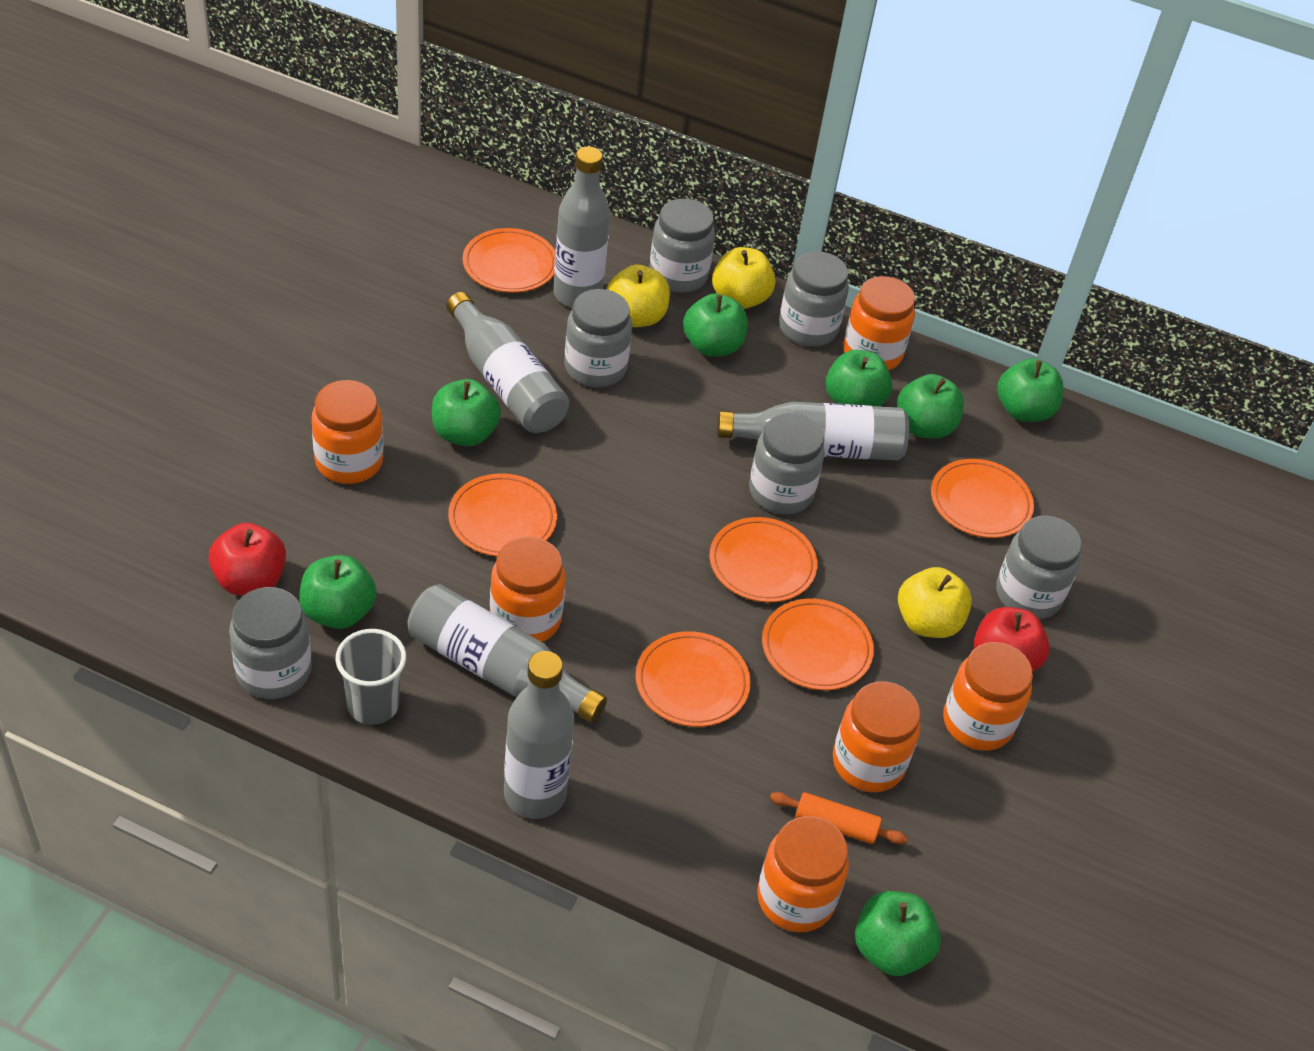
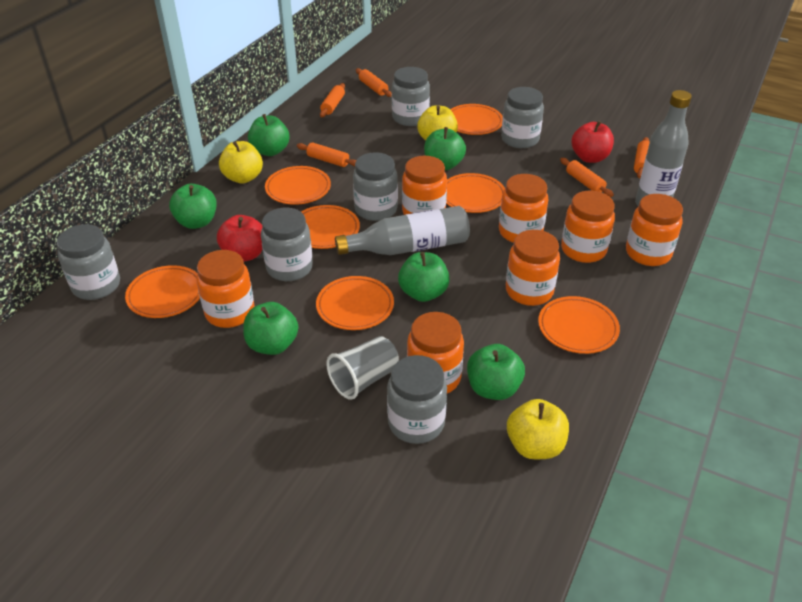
green apple: [299,555,377,629] [432,379,501,447] [683,293,747,357] [826,350,892,407] [855,891,941,976] [897,374,964,439] [997,358,1064,422] = 7 -> [169,184,217,229] [243,302,298,355] [248,114,289,156] [398,252,450,302] [424,127,466,170] [467,344,525,400] = 6
grey bottle: [407,584,607,723] [446,292,569,433] [504,651,574,819] [553,146,610,308] [717,402,909,461] = 5 -> [335,206,470,255] [635,90,692,206] = 2
orange jar: [312,380,384,484] [490,537,566,642] [757,816,849,932] [833,681,921,792] [843,276,915,370] [943,642,1033,751] = 6 -> [196,250,254,328] [402,156,447,215] [407,312,464,394] [499,174,549,243] [506,230,560,306] [561,191,615,263] [626,194,683,266] = 7
orange plate: [448,473,557,556] [463,228,555,293] [636,631,751,727] [710,517,817,603] [762,599,874,690] [931,459,1034,538] = 6 -> [125,265,200,318] [265,166,331,205] [301,205,360,249] [316,276,394,330] [446,173,505,213] [450,104,503,135] [538,296,620,354] = 7
orange rolling pin: [770,792,907,844] = 1 -> [297,142,356,167] [320,83,345,117] [356,68,392,97] [560,158,614,197] [634,137,650,178] = 5

